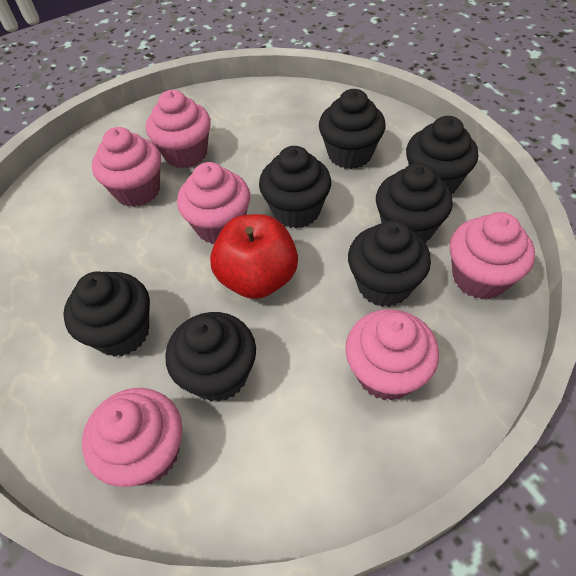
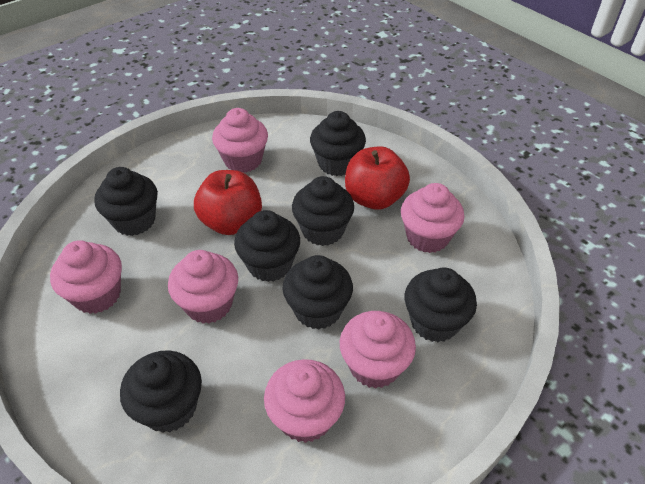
red apple: [210,214,298,299] = 1 -> [194,170,262,235] [345,146,410,210] = 2

